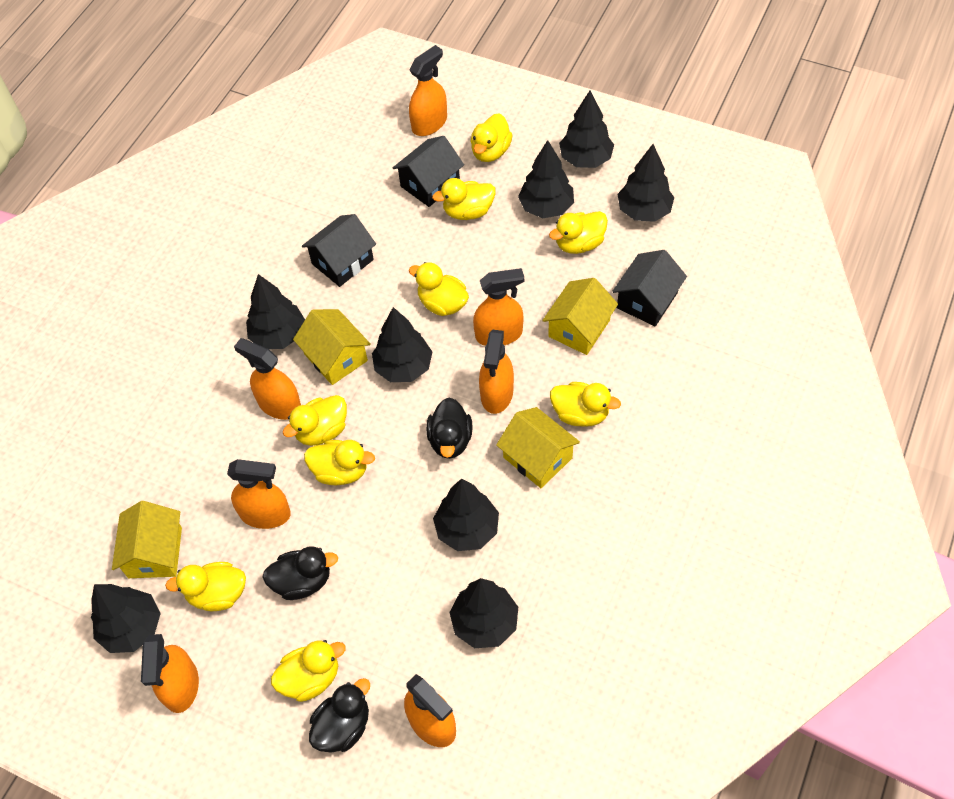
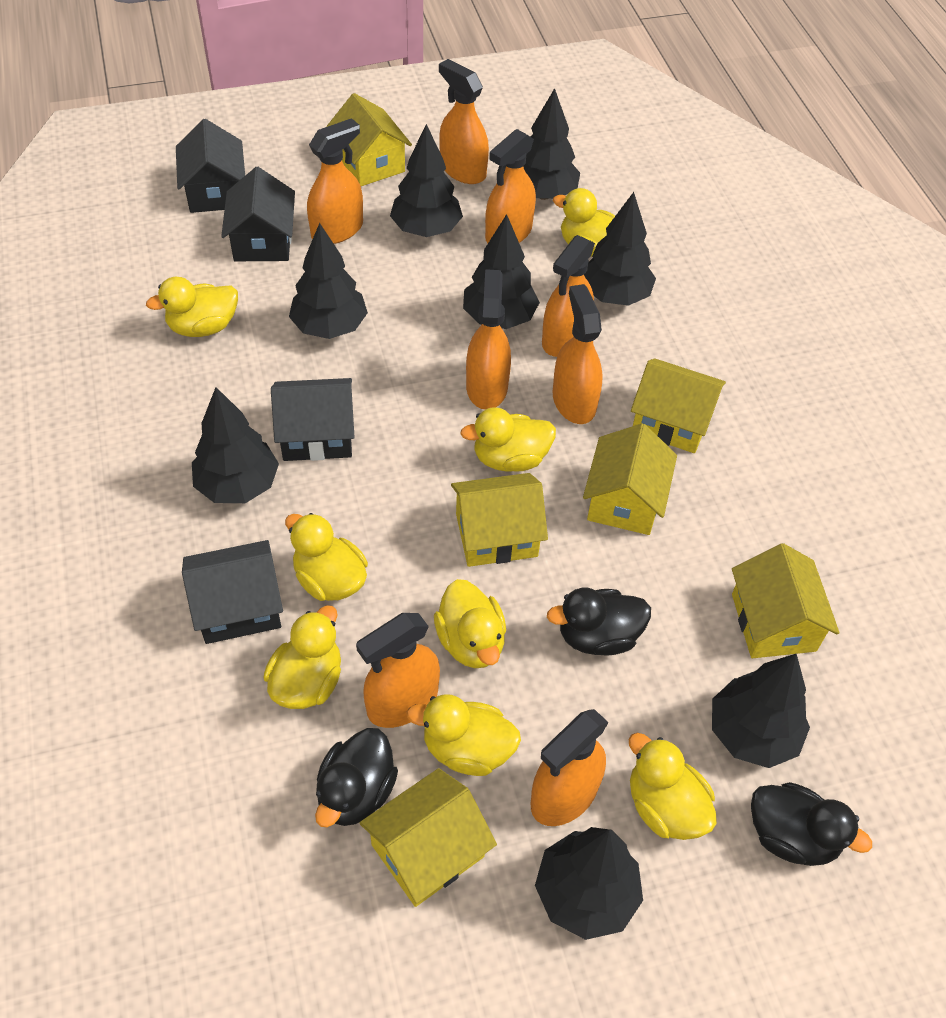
black house: [302,214,376,287] [393,136,464,207] [612,250,687,326] = 3 -> [176,119,245,213] [182,540,283,644] [221,167,295,261] [271,378,355,461] = 4
orange spray bottle: [141,634,199,713] [227,459,291,529] [234,338,301,420] [404,674,456,747] [409,45,447,136] [473,268,524,346] [479,330,514,414] = 7 -> [307,118,363,244] [356,613,440,728] [439,59,489,184] [466,269,511,410] [485,129,536,243] [531,709,609,826] [542,235,595,357] [553,284,603,424] = 8
yellow duck: [165,562,246,611] [271,640,346,702] [283,395,347,446] [304,440,375,485] [409,262,469,316] [432,178,496,220] [471,113,513,162] [549,211,608,254] [550,382,621,427] = 9 -> [146,277,238,337] [263,605,341,709] [285,513,368,601] [406,694,521,776] [434,579,506,668] [460,407,556,472] [553,188,615,257] [629,733,717,840] = 8
yellow house: [112,501,182,578] [293,309,371,385] [496,407,580,488] [542,278,618,355] = 4 -> [326,93,412,186] [360,768,497,907] [451,473,548,567] [583,423,677,535] [631,358,726,453] [732,543,839,658] = 6

